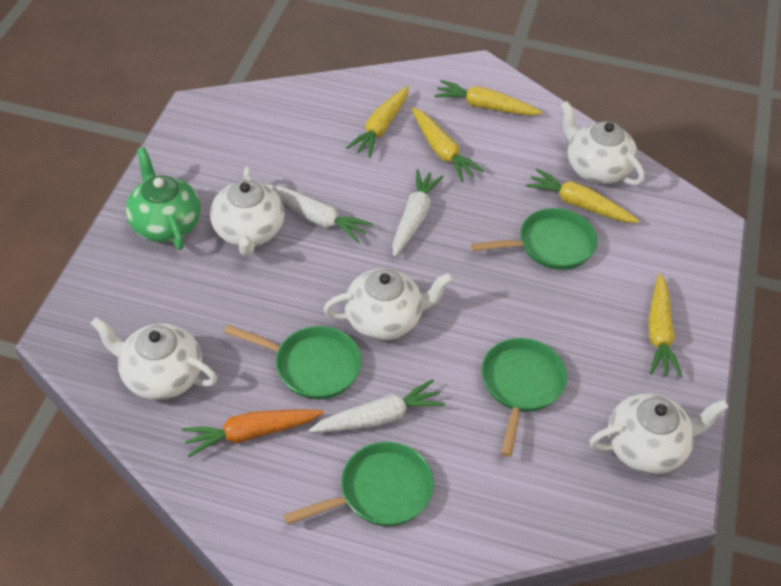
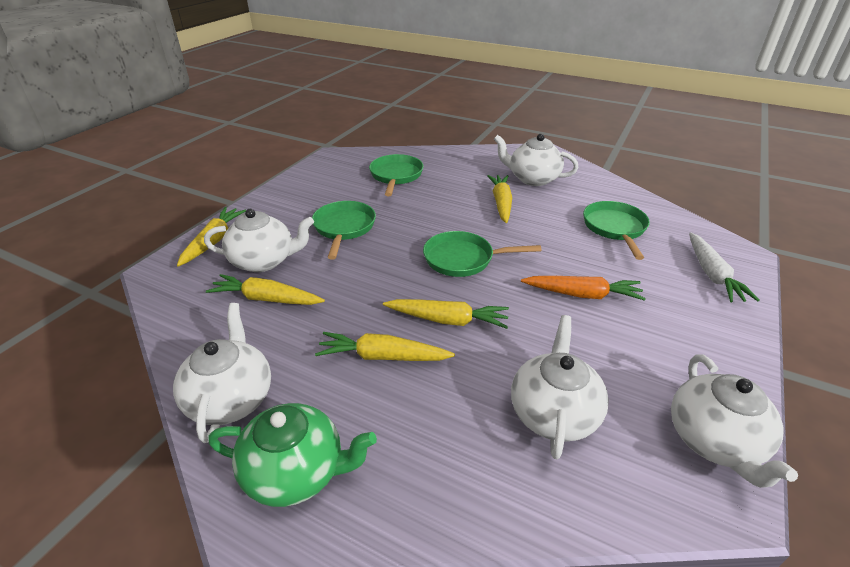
white carrot: [267,185,373,243] [309,379,445,432] [392,169,444,257] = 3 -> [689,233,759,302] = 1

